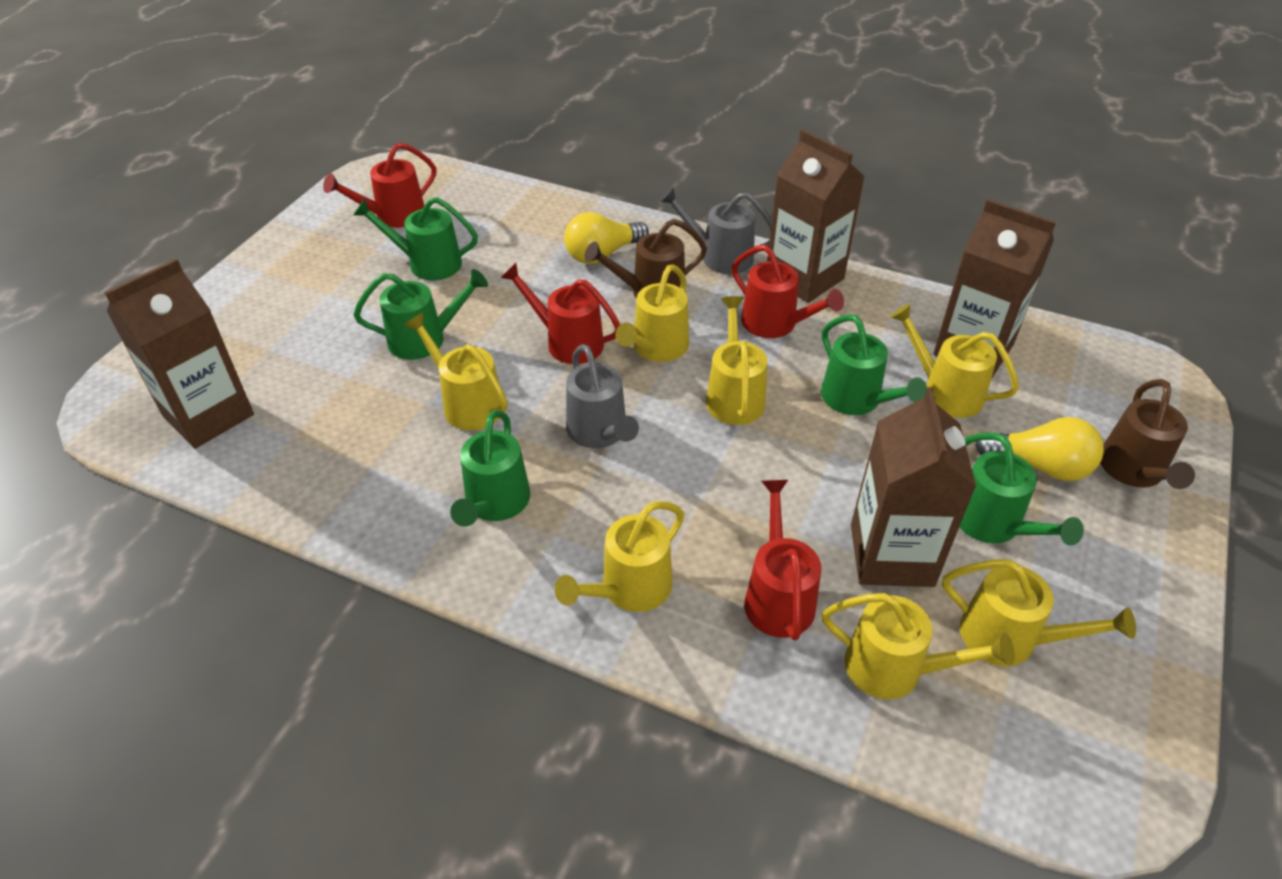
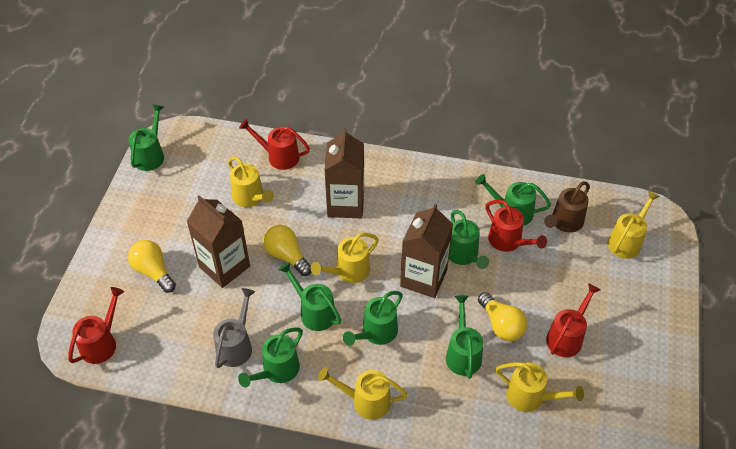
brown carton: [104,259,254,449] [767,129,865,303] [851,387,976,587] [933,199,1056,378] = 4 -> [186,195,250,288] [324,128,364,218] [400,204,453,298] = 3
brown watering can: [584,219,707,299] [1100,379,1195,489] = 2 -> [544,181,590,233] = 1
green watering can: [354,197,478,280] [354,269,488,360] [450,410,530,527] [821,314,927,415] [959,432,1084,546] = 5 -> [129,104,164,171] [238,328,303,387] [279,262,341,331] [343,291,403,346] [446,295,483,379] [449,210,489,269] [475,174,551,226] = 7
grey watering can: [566,344,639,448] [660,187,772,274] = 2 -> [213,288,255,368] = 1
yellow light bulb: [564,212,649,264] [975,417,1104,481] = 2 -> [128,240,176,293] [263,225,311,276] [478,292,527,341] = 3
yellow watering can: [404,313,508,430] [554,501,684,612] [615,265,689,362] [706,296,767,425] [822,593,1015,699] [890,303,1019,418] [942,560,1136,666] = 7 -> [228,156,274,207] [311,233,379,283] [318,367,408,420] [495,362,584,412] [607,191,660,259] = 5

